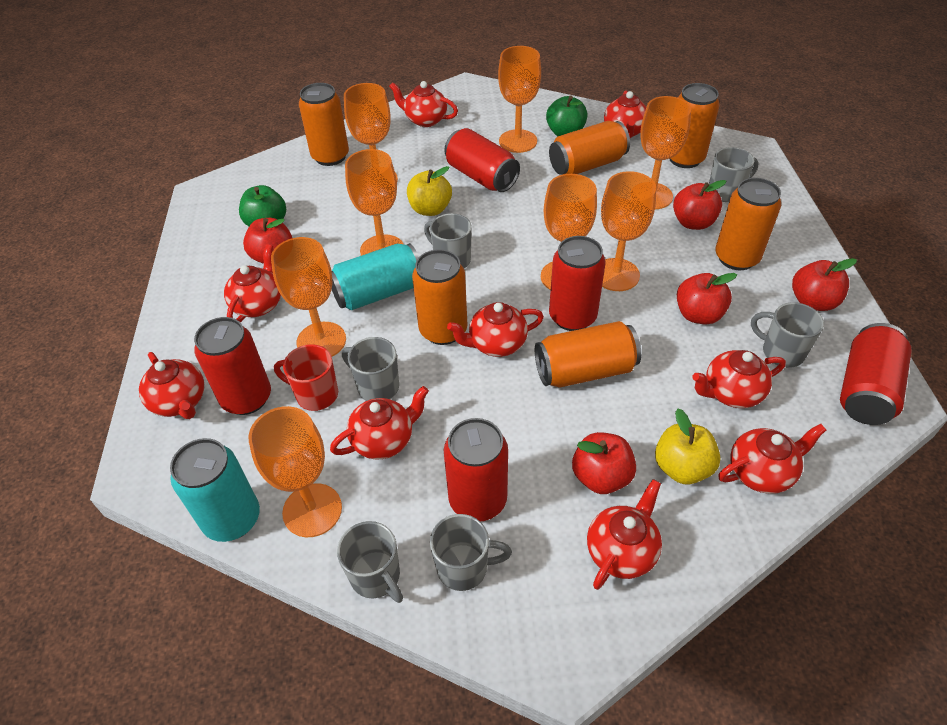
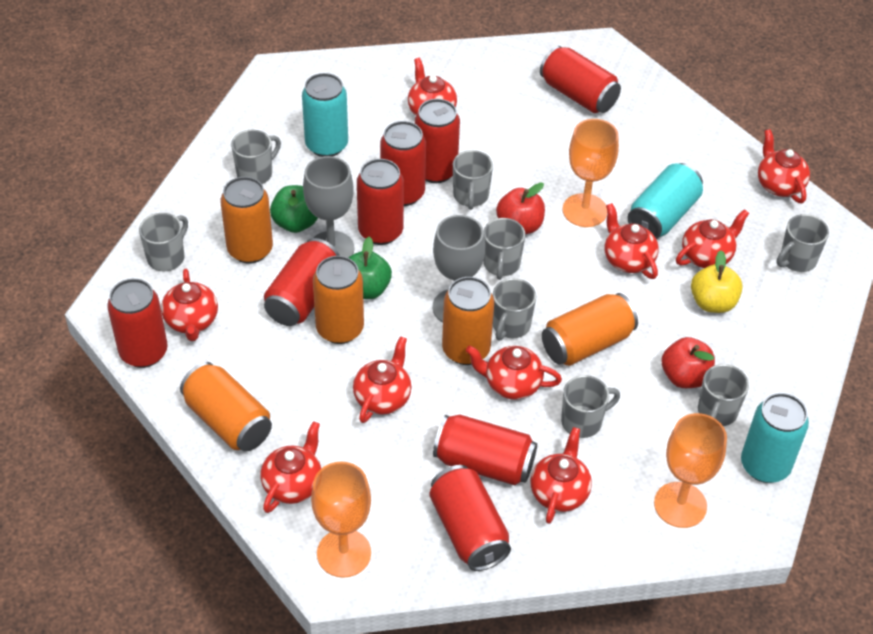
grey goblet: none = 0 -> [303,156,354,257] [432,215,485,323] = 2
grey mug: [337,521,403,603] [342,337,399,401] [424,213,472,268] [430,514,512,591] [709,147,759,202] [751,302,824,368] = 6 -> [139,213,188,271] [231,130,281,184] [453,150,493,210] [483,218,525,280] [493,278,536,341] [561,375,620,438] [698,364,749,426] [776,214,829,272] = 8
orange can: [299,83,349,166] [412,249,468,345] [535,321,641,387] [549,121,630,175] [670,83,720,168] [715,178,781,270] = 6 -> [180,362,272,452] [220,177,273,264] [313,256,364,344] [442,277,494,365] [542,293,638,366] = 5
orange goblet: [248,406,342,537] [271,237,346,357] [344,83,398,181] [345,149,403,256] [498,46,541,153] [541,174,597,290] [601,171,656,291] [640,96,691,209] = 8 -> [311,462,371,578] [563,119,619,227] [654,413,727,528] = 3
red apple: [243,218,292,264] [572,432,636,494] [673,180,726,230] [677,273,737,324] [792,258,857,311] = 5 -> [496,182,545,234] [661,337,715,388] = 2
red can: [194,317,271,415] [444,128,520,192] [444,418,508,521] [549,236,606,331] [840,323,912,425] = 5 -> [107,279,168,368] [264,238,340,326] [357,159,404,245] [380,121,426,206] [415,99,460,183] [429,465,511,571] [433,415,537,485] [540,46,621,113] = 8
red mug: [274,344,338,411] = 1 -> none = 0
turquoise can: [170,438,260,542] [332,243,419,310] = 2 -> [302,73,348,157] [627,163,703,239] [741,393,809,483] = 3
yellow apple: [407,166,452,216] [655,409,721,484] = 2 -> [691,250,743,313] = 1

